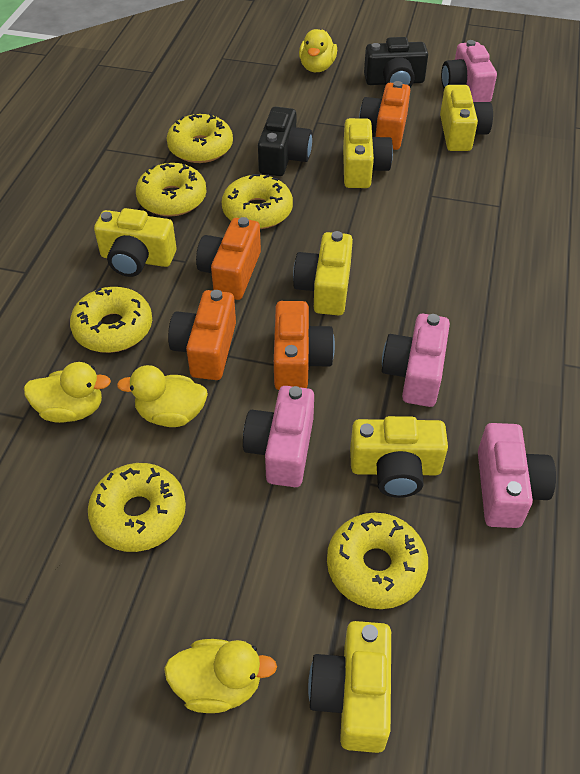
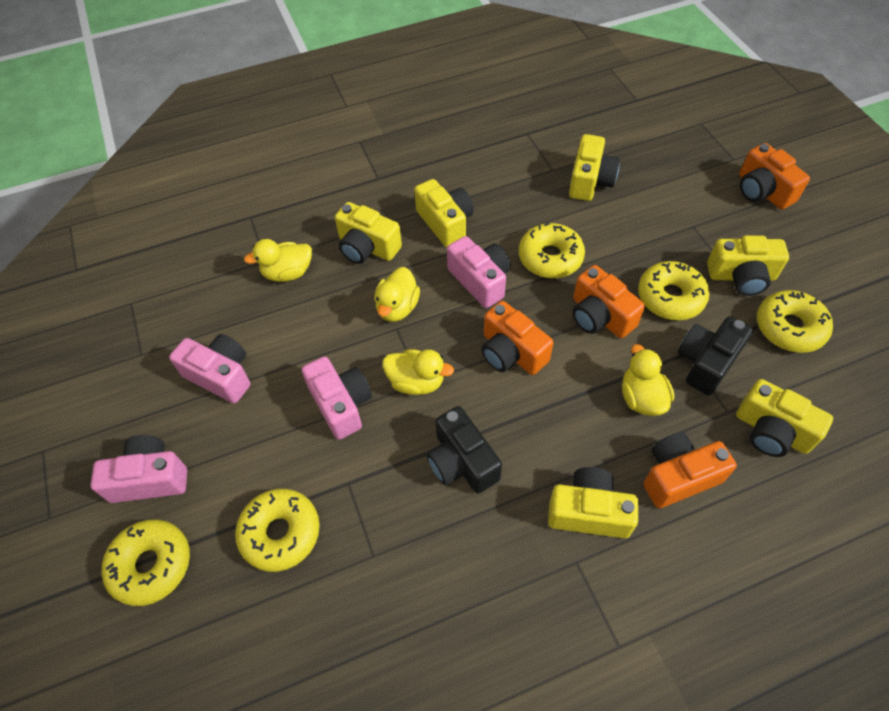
yellow donut: [70,287,152,353] [88,463,186,552] [136,163,207,217] [167,114,233,163] [222,174,293,229] [327,513,428,609] = 6 -> [102,520,190,606] [235,489,320,572] [519,222,585,278] [638,261,710,320] [757,290,833,353] = 5

